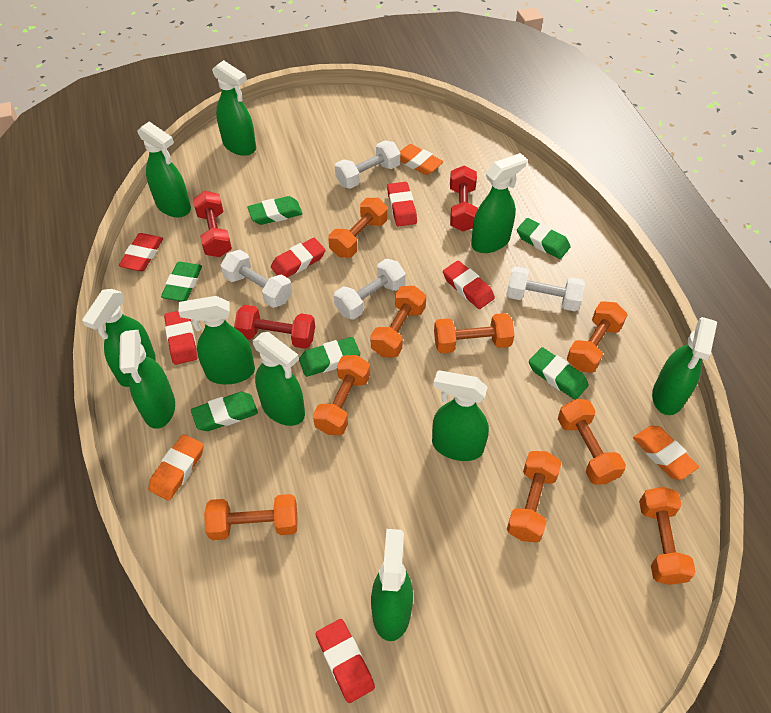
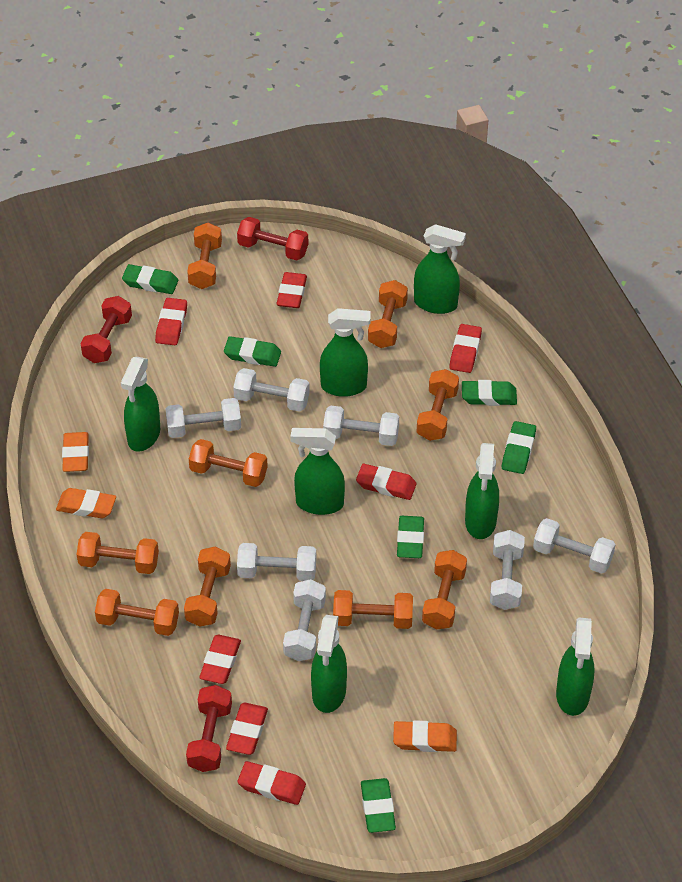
green spray bottle: [82,289,156,387] [119,330,175,429] [137,121,191,217] [179,296,255,384] [212,60,256,156] [253,332,305,426] [371,529,413,641] [432,370,489,461] [471,153,527,253] [652,317,717,415] = 10 -> [121,357,160,452] [290,428,345,515] [311,615,347,713] [320,308,371,397] [414,224,466,314] [465,443,499,539] [556,618,595,716] = 7
red eraser: [119,233,163,271] [164,311,197,365] [271,238,326,277] [316,619,375,703] [387,182,417,226] [443,261,495,309] = 6 -> [155,298,187,345] [199,635,241,684] [226,703,268,755] [237,761,306,805] [276,272,307,308] [356,464,417,500] [449,324,482,373] = 7
white dumbbell: [221,250,292,308] [334,259,406,320] [335,140,400,189] [507,266,585,311] = 4 -> [165,398,241,438] [233,368,310,412] [237,543,316,581] [283,579,326,661] [323,406,399,446] [490,530,525,610] [533,518,616,574] = 7

